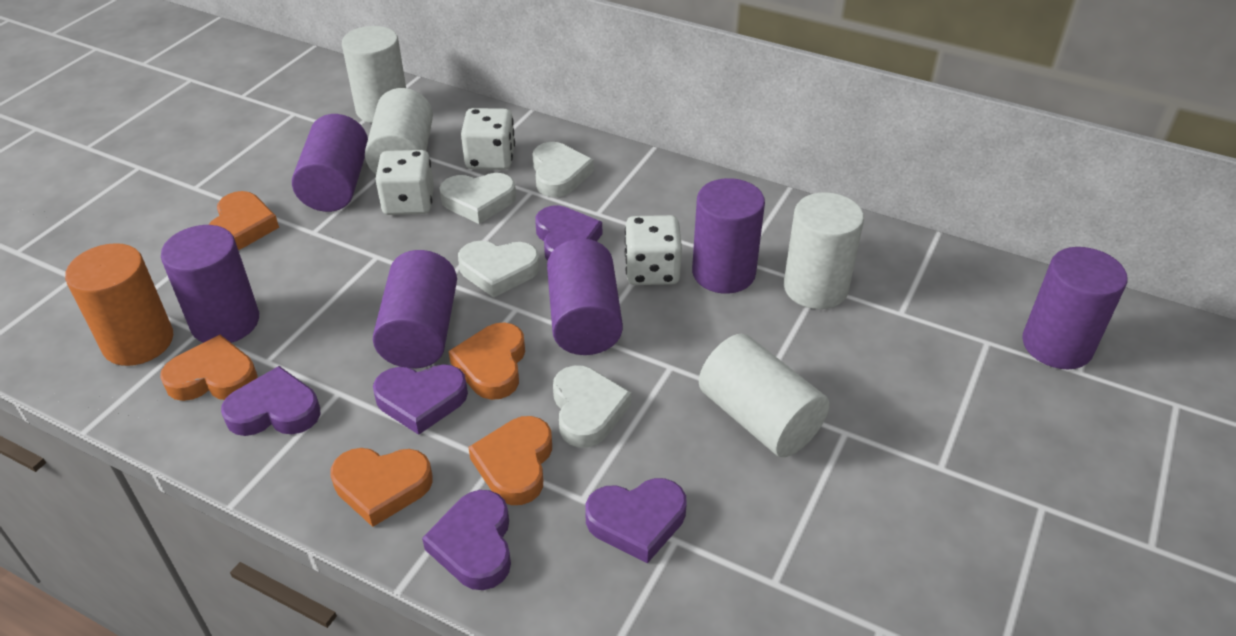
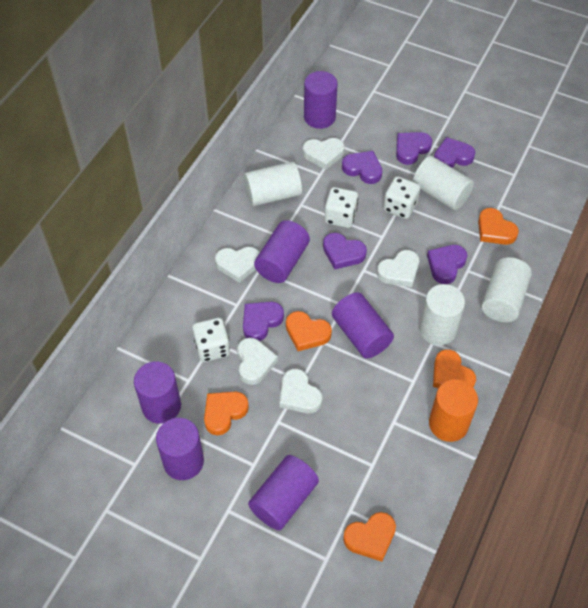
purple heart: [221,366,320,436] [373,364,468,435] [422,490,511,590] [535,205,602,261] [585,478,687,563] = 5 -> [243,302,284,341] [323,233,367,269] [342,151,382,184] [396,132,432,165] [427,245,468,284] [434,137,475,168] = 6
white heart: [439,173,516,224] [458,241,540,298] [532,142,594,197] [553,365,631,448] = 4 -> [215,247,260,283] [237,338,278,385] [280,369,322,413] [303,138,345,170] [377,250,419,287] = 5

